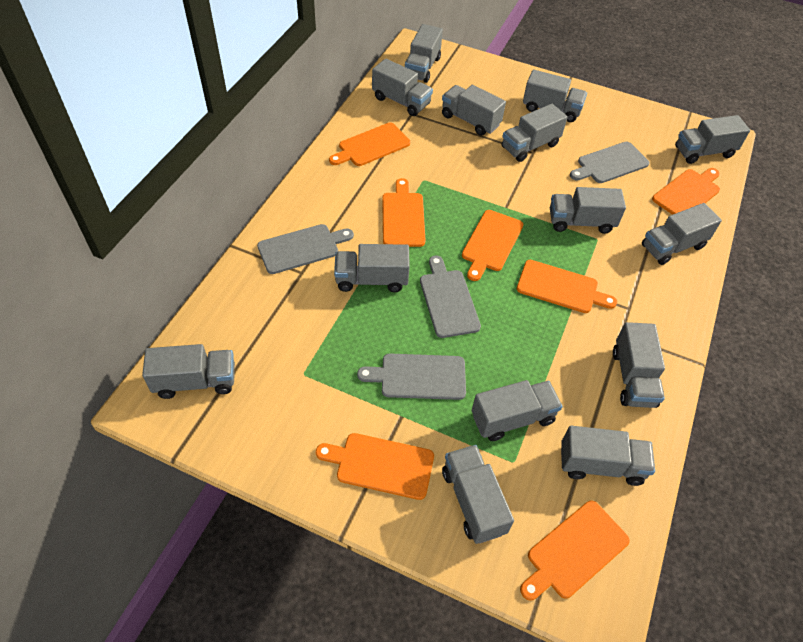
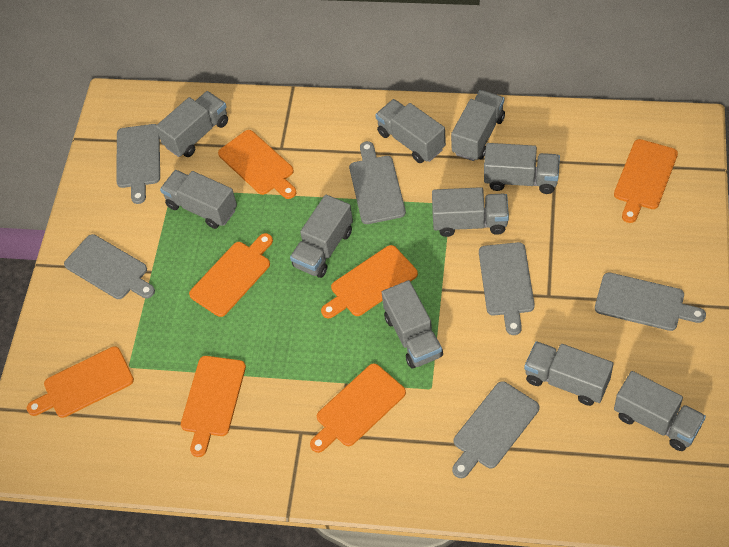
grey cutting board: [257,224,354,274] [357,354,466,400] [420,256,481,338] [570,141,649,183] = 4 -> [64,234,155,299] [116,124,160,204] [349,141,406,224] [452,381,539,478] [479,242,535,335] [595,272,706,331] = 6
grey truck: [142,344,235,399] [334,244,410,292] [372,59,433,116] [405,24,443,83] [442,85,506,136] [442,445,514,544] [472,380,563,441] [502,104,568,162] [523,70,587,122] [550,187,626,234] [561,426,655,486] [613,322,665,408] [642,203,722,265] [675,115,750,164] = 14 -> [156,91,228,157] [160,170,237,229] [290,195,353,278] [375,99,446,163] [382,280,443,369] [432,187,509,237] [451,90,505,161] [484,143,560,194] [524,341,613,406] [614,371,706,451] = 10

